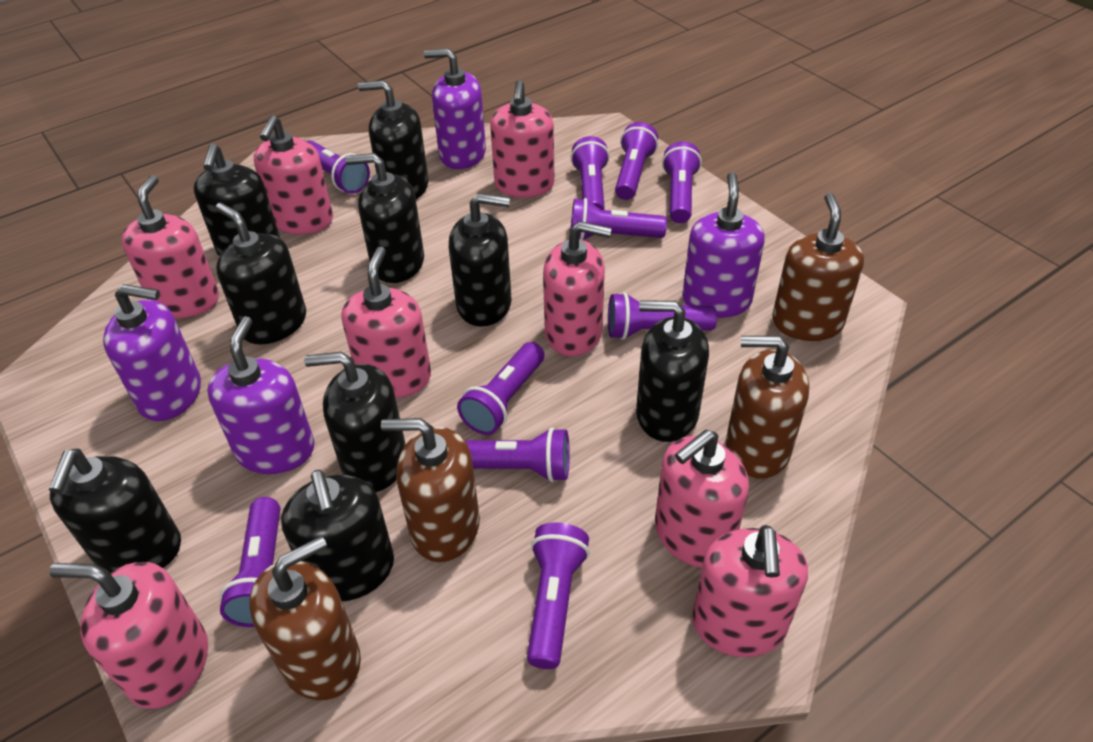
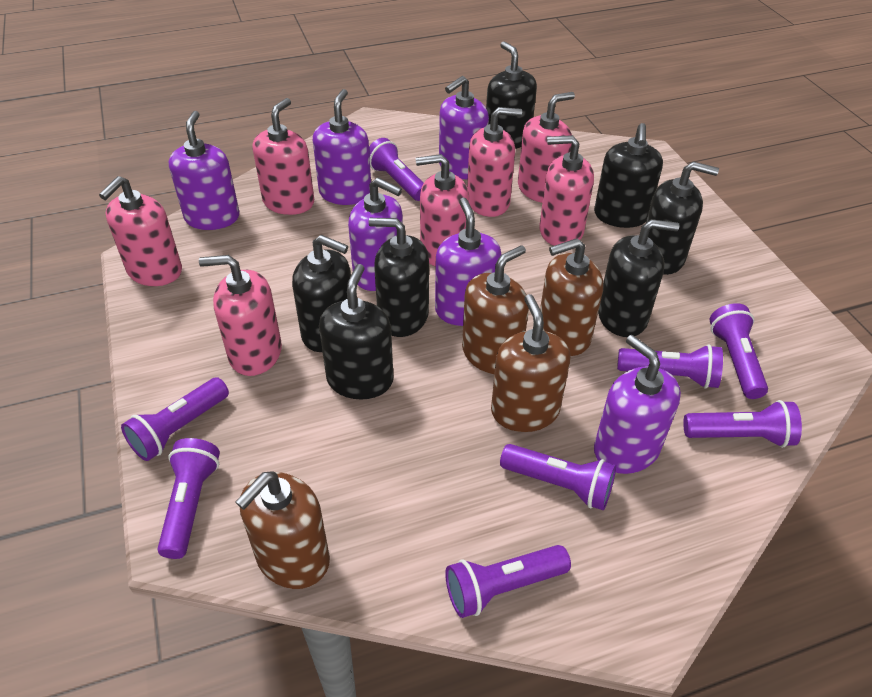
black soap dispenser: [49,448,181,573] [194,144,280,256] [216,203,306,345] [281,470,394,601] [304,352,406,492] [345,153,424,283] [358,80,428,199] [449,193,512,327] [636,300,709,442] = 9 -> [292,235,351,352] [319,264,393,399] [369,218,429,337] [486,41,537,149] [594,123,663,228] [598,219,679,337] [646,162,719,275] = 7
pink soap dispenser: [49,562,208,709] [121,175,219,318] [254,115,333,235] [341,246,431,398] [490,80,555,198] [543,221,612,356] [655,430,749,568] [692,525,808,657] = 8 -> [99,176,182,286] [199,255,282,376] [253,98,314,215] [416,154,469,266] [467,107,522,217] [518,92,575,203] [539,135,594,246] = 7
purple flashlight: [220,497,280,627] [308,140,370,194] [457,342,544,435] [465,427,570,482] [527,522,590,669] [571,136,610,210] [571,198,667,240] [608,292,717,340] [615,122,658,200] [662,141,702,223] = 10 -> [121,377,229,461] [157,438,220,559] [369,138,424,201] [445,545,571,618] [500,444,616,510] [617,344,723,389] [683,400,802,448] [710,303,768,399] = 8
purple soap dispenser: [103,284,201,421] [207,316,315,474] [424,48,486,169] [682,172,765,318] = 4 -> [169,111,239,230] [313,89,371,205] [348,178,403,291] [435,198,501,326] [439,76,489,180] [594,335,681,474] = 6

